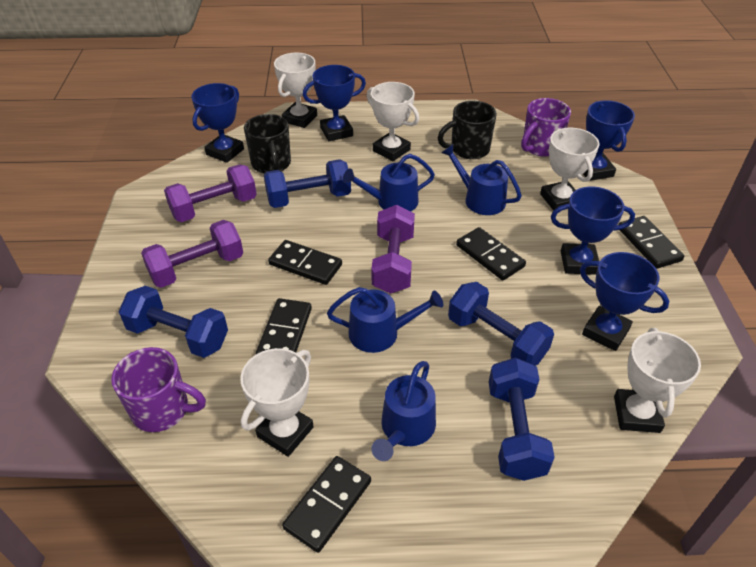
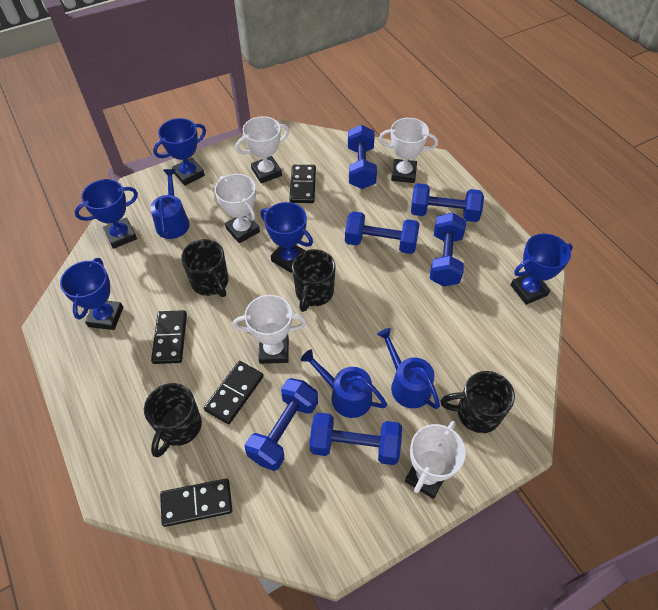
black domino: [256,298,312,354] [268,240,342,285] [282,456,371,553] [456,227,526,280] [618,216,684,269] = 5 -> [151,310,187,364] [160,479,232,527] [204,361,263,424] [289,165,316,203] = 4
black mug: [244,114,291,174] [438,101,497,159] = 2 -> [144,383,202,458] [181,239,229,297] [292,249,335,312] [441,371,515,433] = 4
blue dumbbell: [118,286,228,358] [264,159,351,208] [448,282,554,366] [489,358,555,481] = 4 -> [245,378,318,471] [309,412,402,465] [345,211,419,254] [348,125,377,189] [411,183,484,222] [430,212,466,286] = 6
blue watering can: [327,287,443,353] [343,154,435,212] [372,361,436,461] [441,144,522,215] = 4 -> [150,169,190,239] [301,349,387,418] [377,328,440,409] = 3
purple dumbbell: [141,220,243,288] [164,164,257,222] [372,205,415,294] = 3 -> none = 0
purple mug: [111,347,206,432] [521,98,571,157] = 2 -> none = 0

